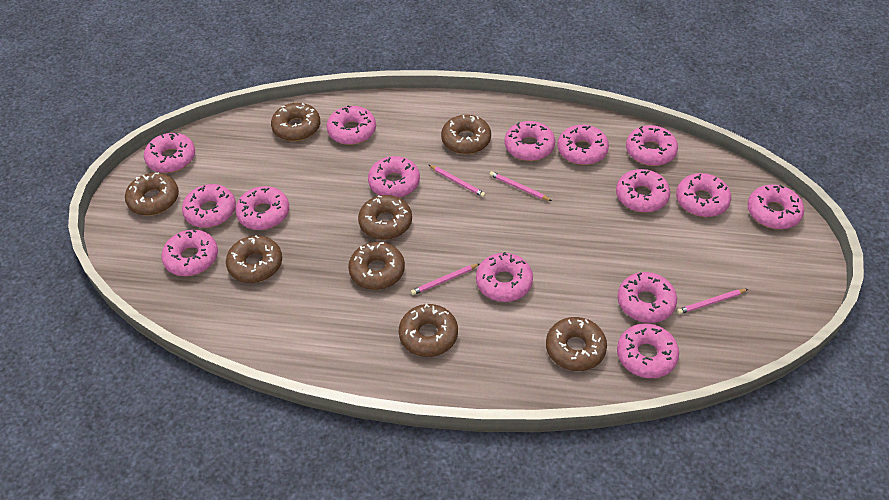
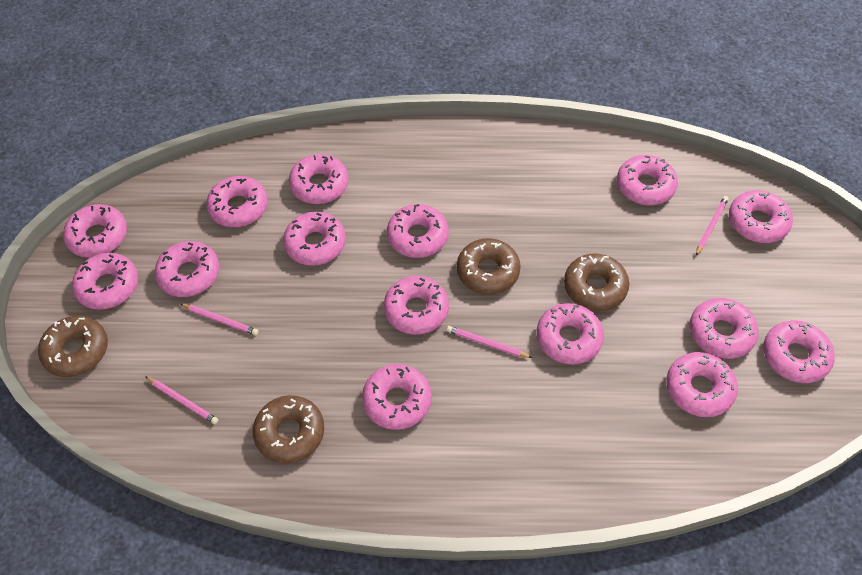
brown donut: [125,173,179,216] [226,236,282,283] [271,103,320,141] [348,242,405,290] [358,195,412,240] [399,304,458,357] [441,115,491,154] [546,317,607,371] = 8 -> [38,316,108,377] [253,395,324,464] [457,238,521,295] [564,254,630,311] = 4

